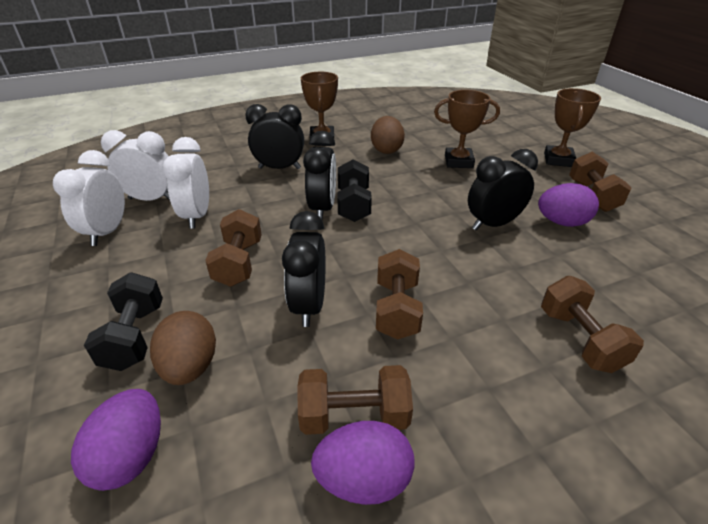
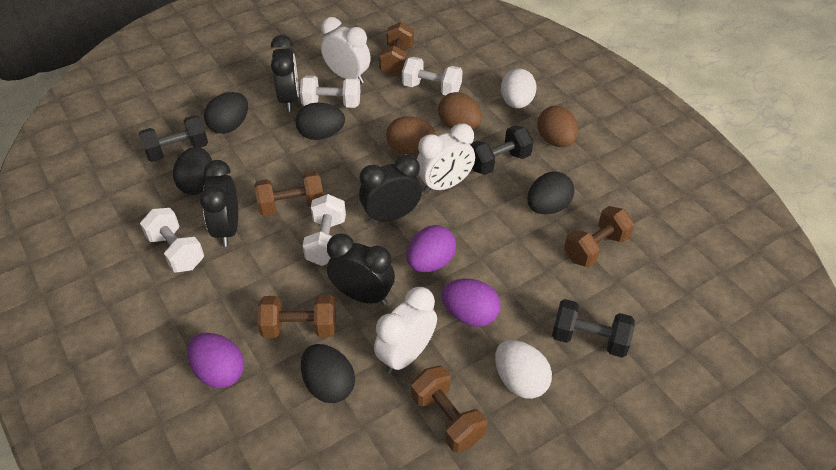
black dumbbell: [84,272,163,371] [337,159,372,222] = 2 -> [139,115,208,162] [470,125,534,175] [552,299,635,357] = 3
black egg: none = 0 -> [173,147,212,195] [204,92,248,134] [295,102,345,140] [301,344,355,403] [527,171,575,214] = 5
brown egg: [150,311,216,385] [371,116,405,154] = 2 -> [386,116,436,154] [438,92,482,130] [537,106,578,147] = 3
brown trophy: [301,72,338,138] [434,90,500,168] [544,88,601,167] = 3 -> none = 0
white dumbbell: none = 0 -> [140,208,204,273] [300,75,361,108] [303,194,346,266] [402,57,463,95] = 4
white egg: none = 0 -> [495,340,552,399] [501,69,536,108] = 2

